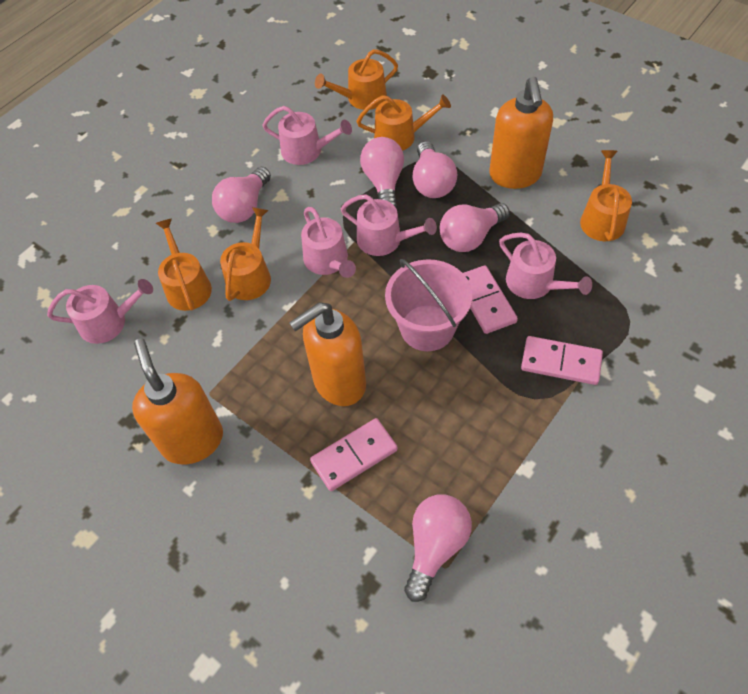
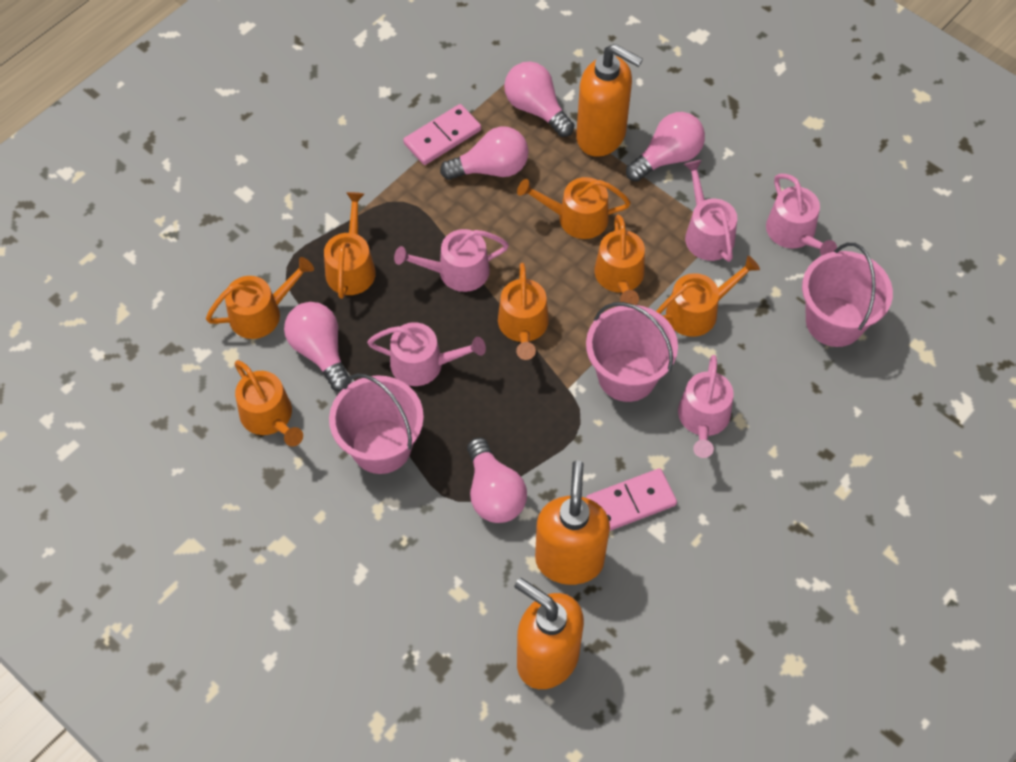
orange watering can: [156,218,212,311] [220,207,271,301] [315,49,398,110] [357,94,451,151] [580,150,632,241] = 5 -> [206,257,314,339] [234,360,303,447] [324,192,376,299] [498,263,549,360] [517,177,631,239] [594,215,645,305] [656,256,760,337] = 7
pink bucket: [385,259,472,351] = 1 -> [329,373,424,474] [586,302,678,402] [802,243,893,347] = 3
pink domino: [310,418,398,491] [463,265,518,334] [521,336,603,385] = 3 -> [403,104,481,165] [586,468,677,531] = 2

